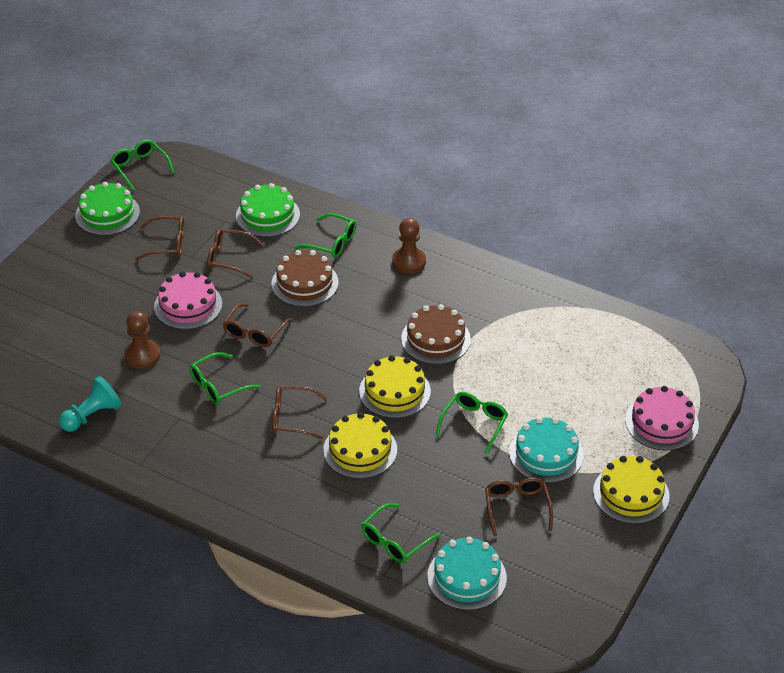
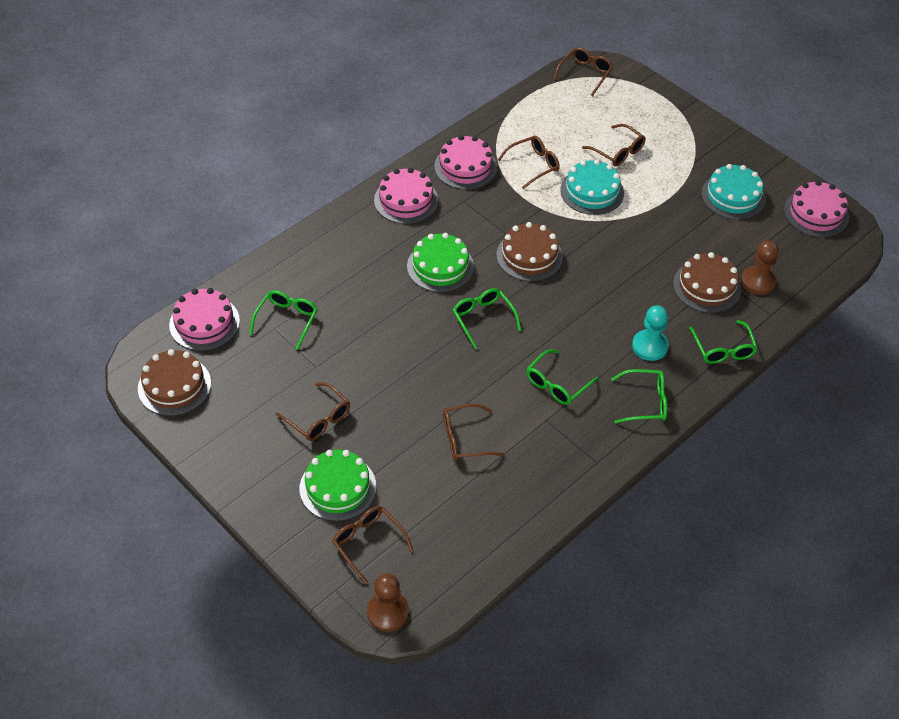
brown cake: [271,250,339,307] [401,304,471,364] = 2 -> [138,349,211,416] [497,222,563,281] [673,252,741,313] = 3
brown glasses: [135,216,184,260] [207,229,264,278] [223,303,292,347] [272,386,328,439] [485,478,553,536] = 5 -> [276,382,350,441] [332,506,413,584] [443,404,505,460] [498,136,560,189] [553,47,613,96] [582,124,646,166] = 6
pink cake: [154,271,222,329] [625,386,699,451] = 2 -> [169,288,240,351] [374,168,438,224] [434,135,497,189] [784,180,849,237] = 4
yellow cake: [323,412,397,479] [359,355,431,418] [593,456,670,524] = 3 -> none = 0

